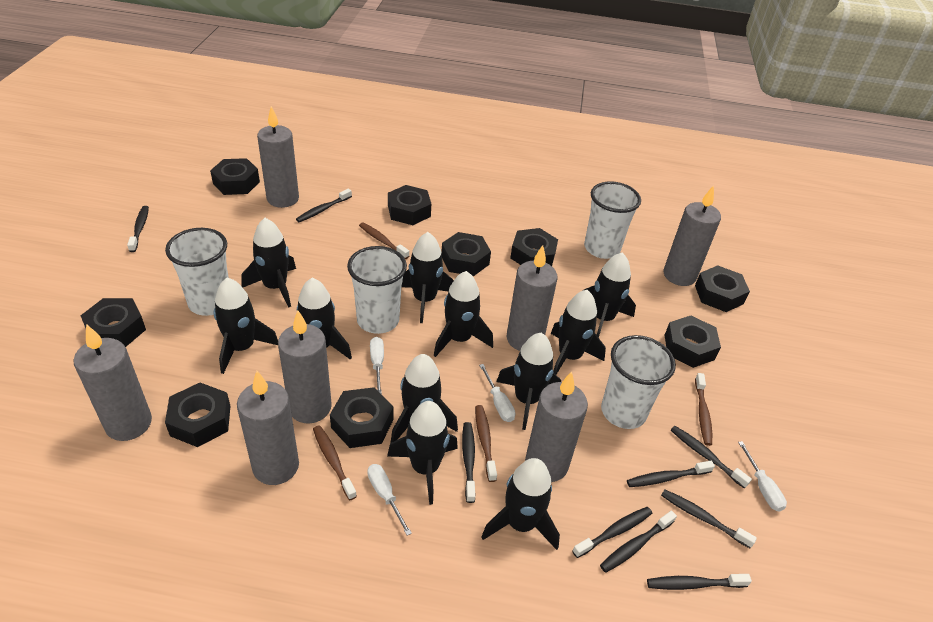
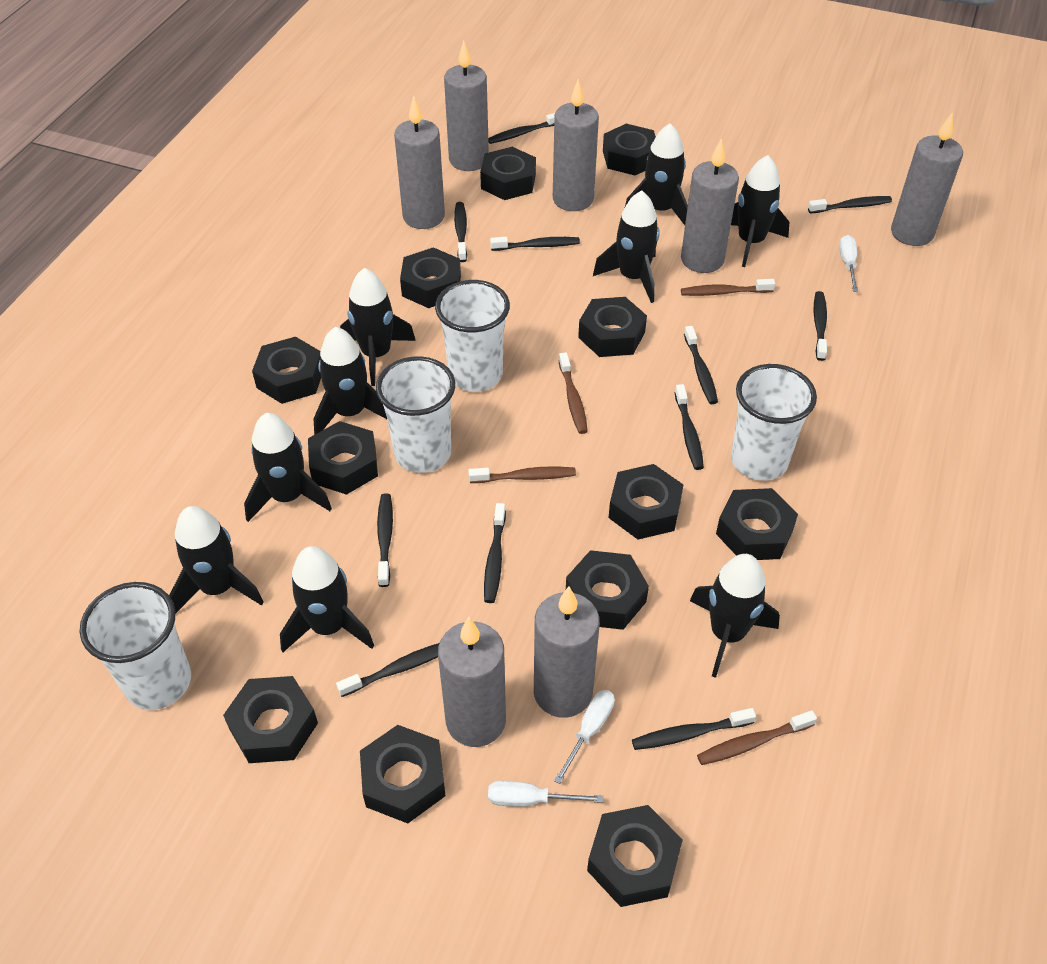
black nut: [80,298,146,347] [165,383,230,447] [210,158,260,195] [330,387,394,448] [388,185,431,225] [441,232,491,276] [510,228,558,266] [664,316,721,368] [695,265,750,312] = 9 -> [223,676,318,763] [252,337,321,404] [308,421,378,495] [360,725,446,823] [400,247,461,308] [480,147,536,200] [566,550,649,630] [578,297,647,357] [587,805,683,907] [603,124,656,175] [608,464,683,539] [716,488,798,560] = 12
black rocket: [214,278,278,374] [241,218,296,308] [297,278,352,360] [387,401,458,505] [390,354,458,443] [402,232,454,323] [434,271,493,357] [482,458,560,550] [496,333,561,430] [551,290,606,375] [582,253,636,338] = 11 -> [169,506,264,614] [244,413,332,522] [280,546,374,652] [314,327,387,435] [340,268,416,386] [593,190,660,303] [625,123,688,225] [690,554,780,678] [731,155,789,267] = 9
black toothbrush: [127,206,149,252] [296,189,352,222] [462,422,476,503] [572,507,652,558] [600,511,677,573] [627,461,715,487] [647,574,752,590] [661,489,757,548] [671,426,752,488] = 9 -> [336,643,439,697] [377,493,393,587] [454,202,467,262] [484,503,506,603] [488,113,555,144] [490,237,580,251] [632,708,756,750] [675,384,704,470] [684,326,718,404] [808,196,892,213] [813,291,827,361] = 11
white screwdriver: [367,464,412,536] [370,337,384,394] [479,364,515,422] [738,441,787,512] = 4 -> [488,781,603,807] [554,690,615,784] [839,235,858,292] = 3

